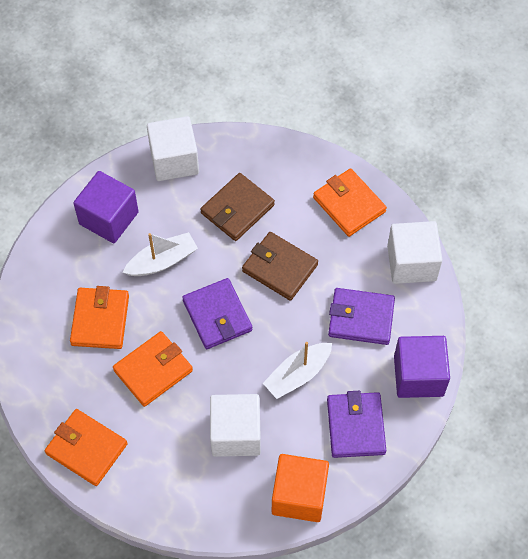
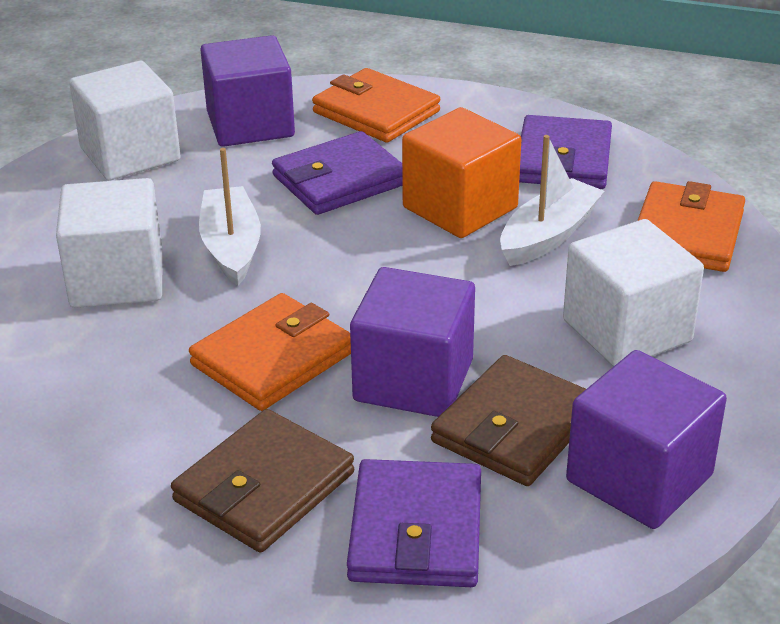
orange wallet: [45,409,128,486] [70,286,129,349] [113,331,193,407] [313,168,387,237] = 4 -> [189,293,351,411] [312,68,440,142] [637,181,745,272] = 3
purple cube: [73,171,139,243] [394,336,450,398] = 2 -> [200,35,295,147] [350,267,475,417] [566,350,727,529] = 3

